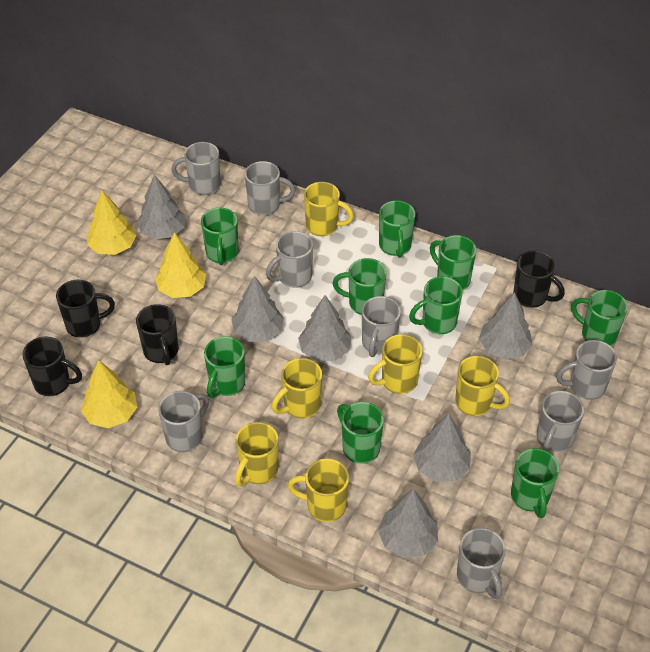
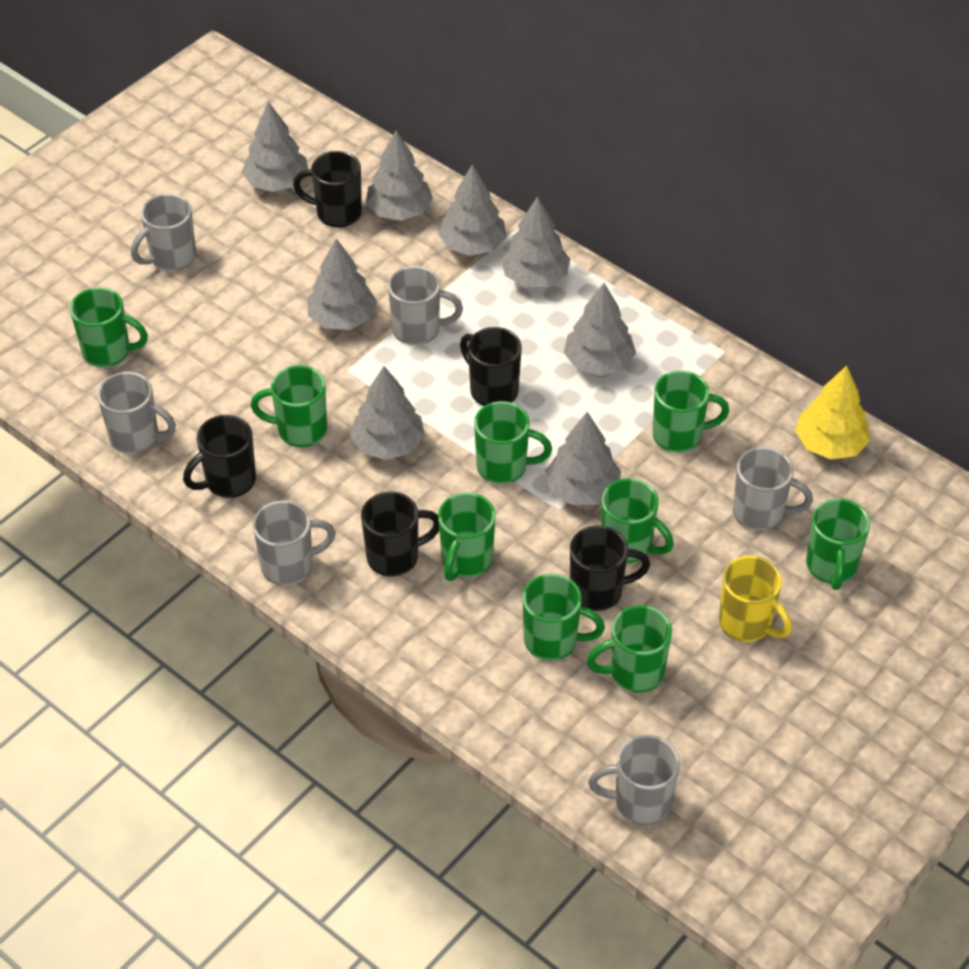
black mug: [22,336,82,396] [56,280,115,338] [136,304,178,365] [513,251,565,308] = 4 -> [183,415,256,498] [293,151,362,228] [361,492,439,576] [460,327,522,406] [570,525,650,611] = 5
grey mug: [158,391,209,452] [171,142,221,195] [245,161,295,215] [266,231,313,288] [362,296,401,357] [457,528,506,600] [537,391,584,452] [556,340,617,400] = 8 -> [97,372,176,454] [131,194,196,271] [253,501,336,586] [388,266,463,345] [588,735,680,825] [733,447,813,531] = 6
grey tree: [137,175,185,239] [231,276,284,342] [298,295,352,361] [378,489,438,558] [413,414,471,482] [479,292,533,359] = 6 -> [242,102,308,192] [307,238,377,330] [350,366,425,460] [366,131,433,221] [438,165,507,256] [501,196,570,287] [545,412,621,505] [564,283,636,376] = 8
yellow mug: [235,422,278,486] [272,358,322,419] [288,458,349,522] [304,182,354,236] [368,334,422,394] [455,356,510,416] = 6 -> [719,556,792,642] = 1
yellow tree: [81,360,137,428] [87,191,137,255] [155,232,206,298] = 3 -> [795,366,870,460] = 1

